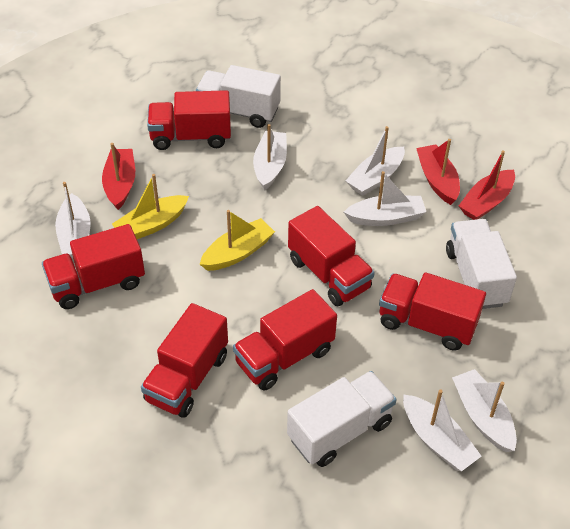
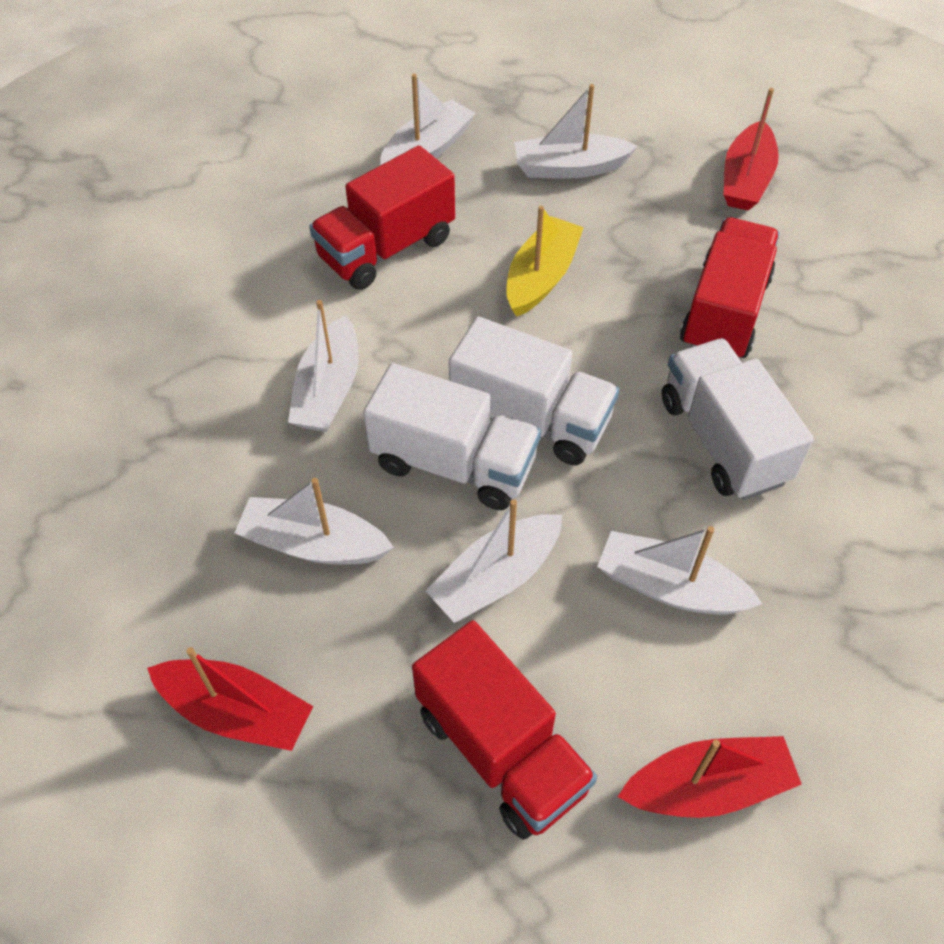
red truck: [42,224,145,309] [141,303,228,418] [147,90,231,150] [233,289,337,391] [288,206,375,306] [379,272,486,351] = 6 -> [309,146,455,290] [412,620,597,840] [680,217,779,358] = 3
yellow boat: [112,174,189,239] [200,210,275,271] = 2 -> [506,206,584,317] = 1

